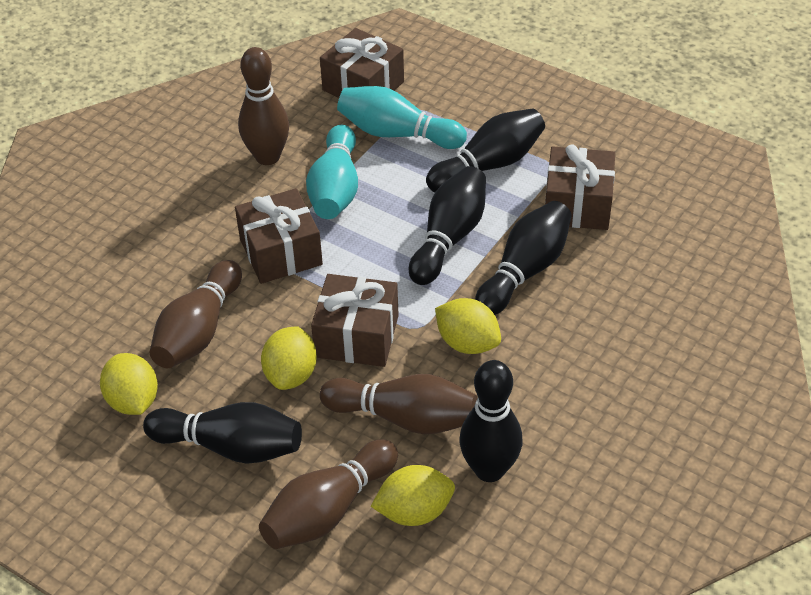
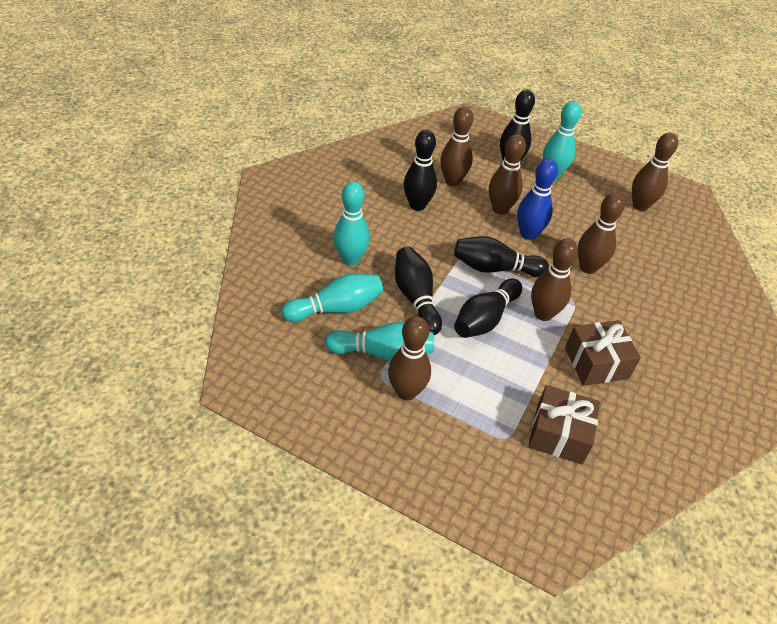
blue bowling pin: none = 0 -> [517,159,558,240] = 1
brown bowling pin: [149,260,242,368] [238,47,289,165] [259,439,398,549] [320,374,478,434] = 4 -> [388,316,431,401] [440,107,474,186] [489,134,526,215] [531,238,578,321] [578,193,625,274] [632,133,678,211] = 6
brown gift: [235,188,323,284] [311,274,399,367] [320,28,404,98] [545,144,615,230] = 4 -> [528,385,600,464] [565,320,641,386] = 2
turquoise bowling pin: [306,125,358,219] [337,86,467,149] = 2 -> [282,273,383,322] [325,322,434,361] [333,181,370,265] [543,101,581,179] = 4
yellow lemon: [100,353,158,415] [261,326,317,390] [371,465,455,526] [435,298,501,354] = 4 -> none = 0

